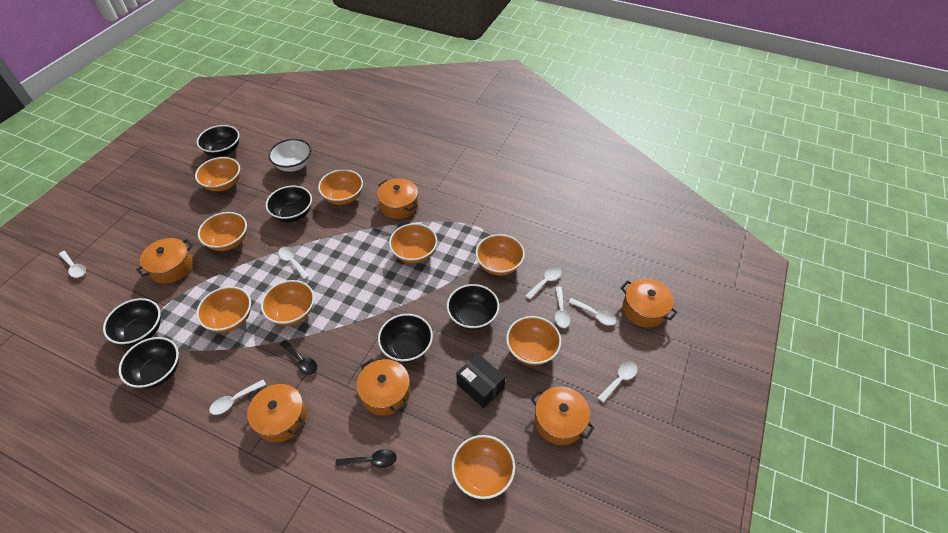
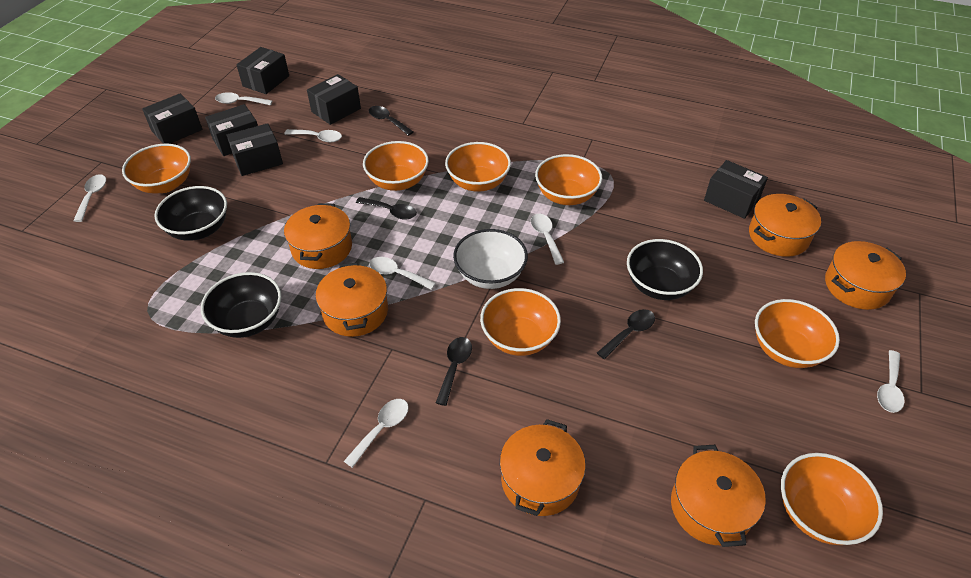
black bowl: [103,298,161,346] [118,337,179,389] [197,125,239,157] [266,186,312,222] [378,314,433,363] [447,284,499,330] = 6 -> [154,186,227,241] [201,272,281,338] [627,239,703,300] = 3
black box: [456,353,505,408] = 1 -> [142,93,202,144] [205,104,258,156] [226,123,283,176] [236,47,289,94] [307,74,361,125] [704,160,768,219] = 6
black spoon: [280,340,317,375] [335,449,397,468] = 2 -> [356,197,417,220] [368,106,413,136] [436,337,472,406] [597,309,655,359] = 4
orange bowl: [195,157,240,191] [196,286,251,333] [198,212,247,251] [261,280,314,326] [318,169,363,205] [389,223,437,264] [451,435,515,499] [476,234,525,276] [506,316,561,365] = 9 -> [122,144,191,194] [363,141,429,191] [445,142,511,192] [480,288,561,356] [535,154,602,205] [755,299,840,368] [781,453,883,545] = 7

